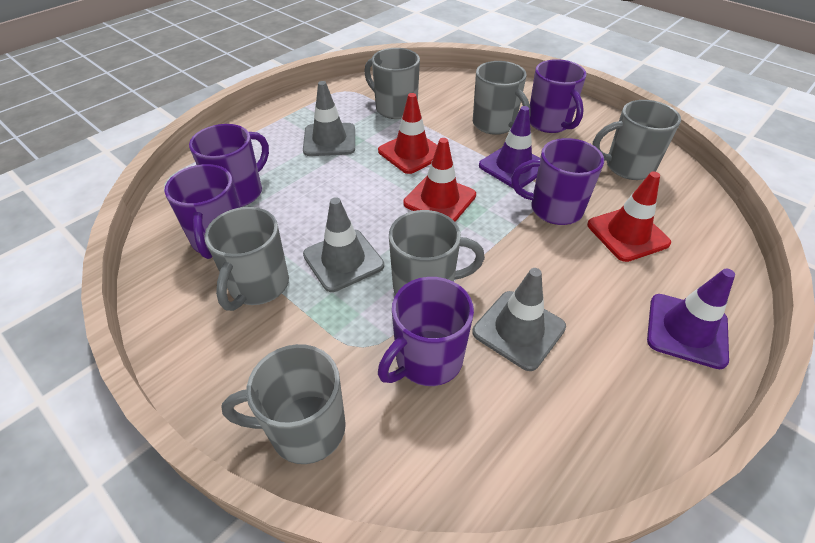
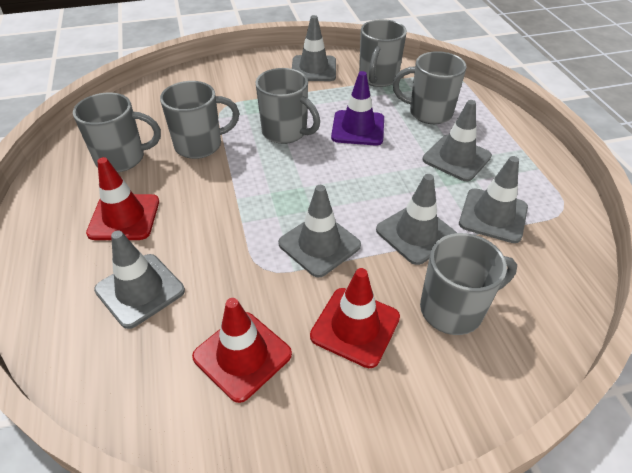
grey traffic cone: [303,81,355,156] [303,197,384,292] [472,268,566,371] = 3 -> [94,230,185,329] [278,185,361,277] [292,15,336,81] [376,174,457,265] [423,100,492,181] [459,156,528,243] = 6
purple mug: [164,164,240,259] [189,124,269,207] [378,277,474,386] [511,138,604,225] [530,59,587,133] = 5 -> none = 0
purple traffic cone: [479,106,540,188] [647,269,735,369] = 2 -> [331,71,384,146] = 1

